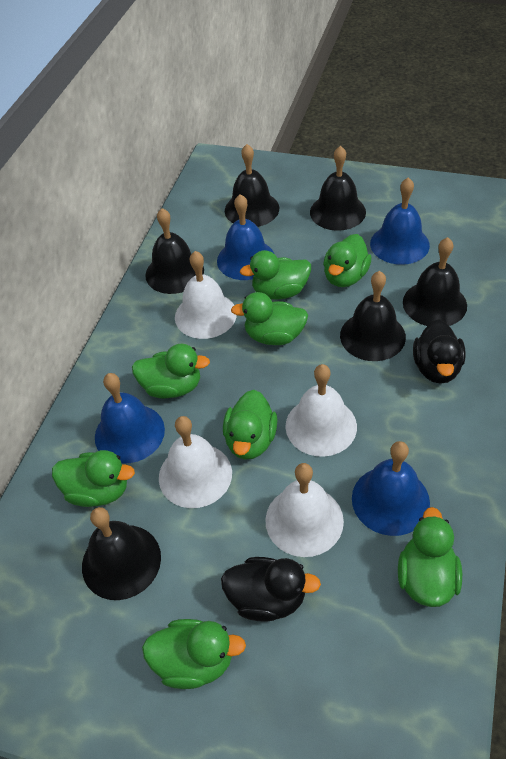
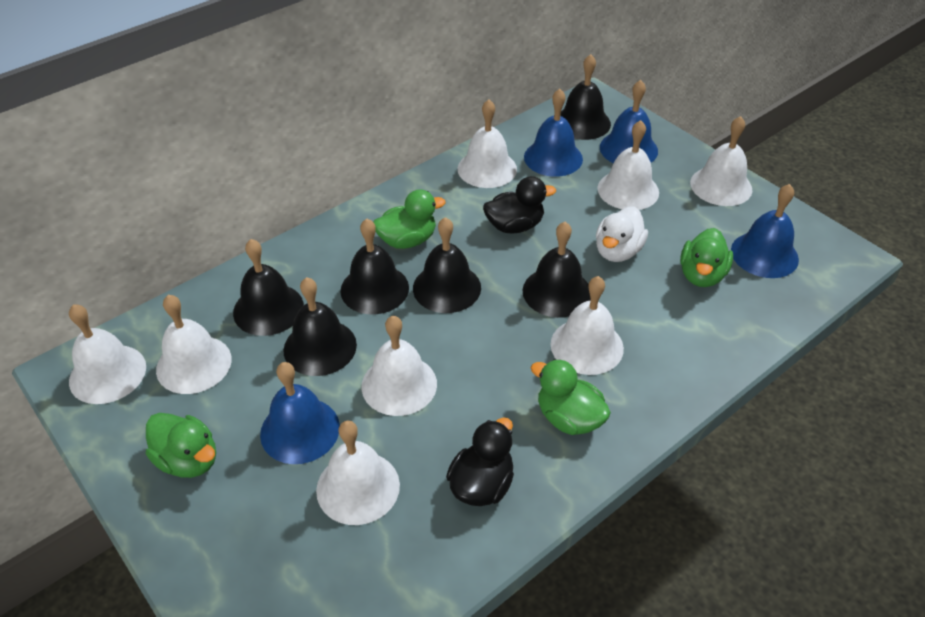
green duck: [52,450,135,507] [132,344,210,398] [142,619,246,689] [223,390,277,460] [231,292,308,345] [240,250,311,300] [323,234,372,287] [398,507,462,607] = 8 -> [146,413,216,478] [373,189,446,249] [531,359,611,435] [680,228,733,287] = 4
white bell: [159,416,232,508] [175,251,237,339] [265,463,344,557] [285,364,357,457] = 4 -> [69,304,146,404] [156,295,232,394] [316,421,400,525] [361,316,437,416] [458,99,517,188] [551,276,624,375] [597,120,659,210] [690,116,752,206] = 8
white duck: none = 0 -> [596,206,648,262] = 1

